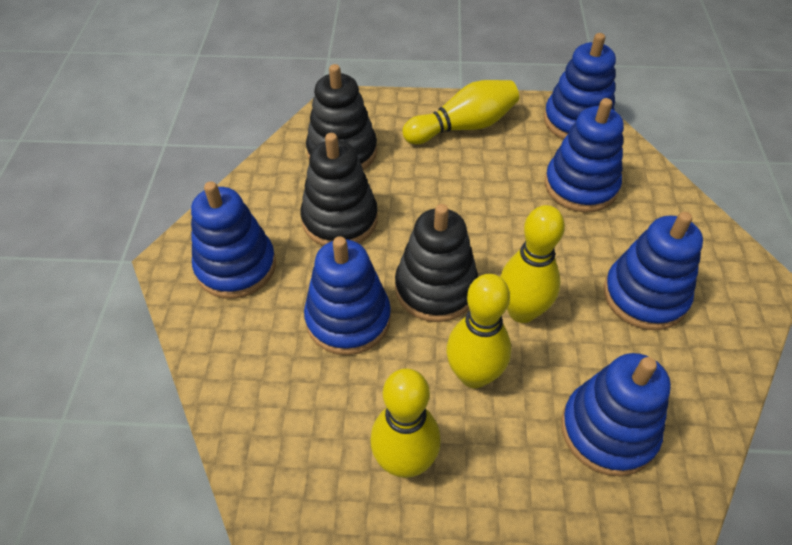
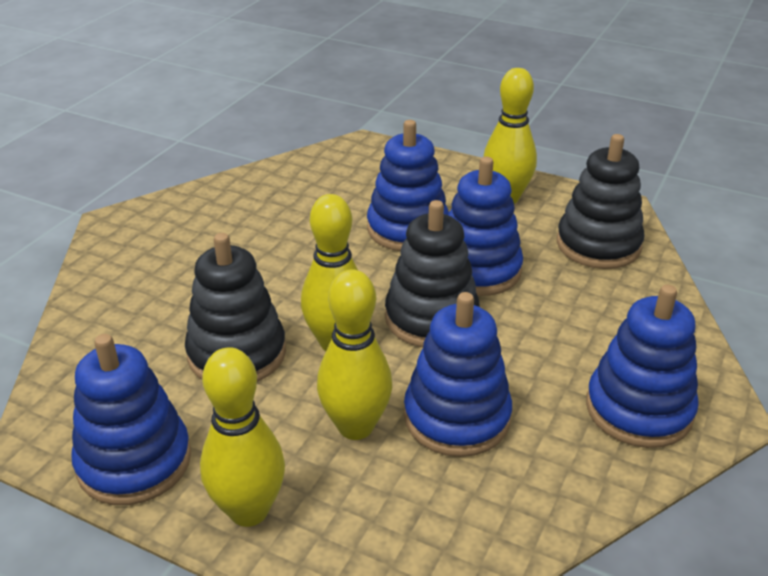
blue stacking toy: [191,181,276,299] [304,236,391,355] [544,33,616,139] [545,98,624,212] [561,353,671,476] [604,212,703,330] = 6 -> [71,334,191,505] [367,120,449,251] [404,292,512,457] [448,157,523,296] [586,284,699,448] = 5

